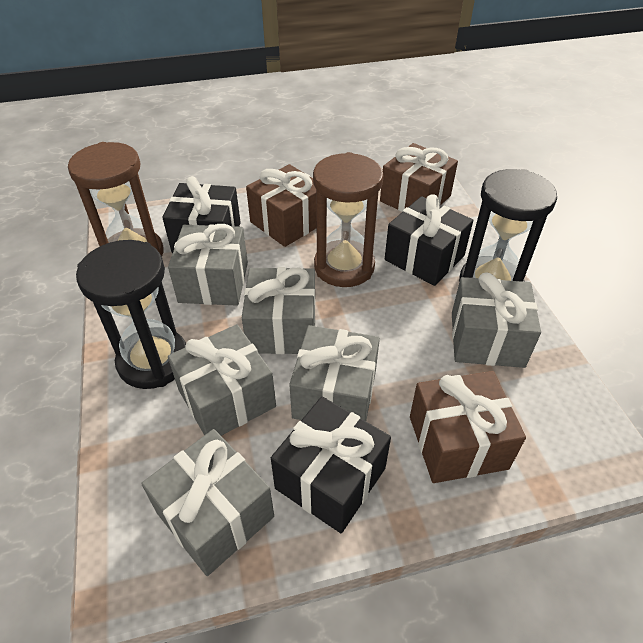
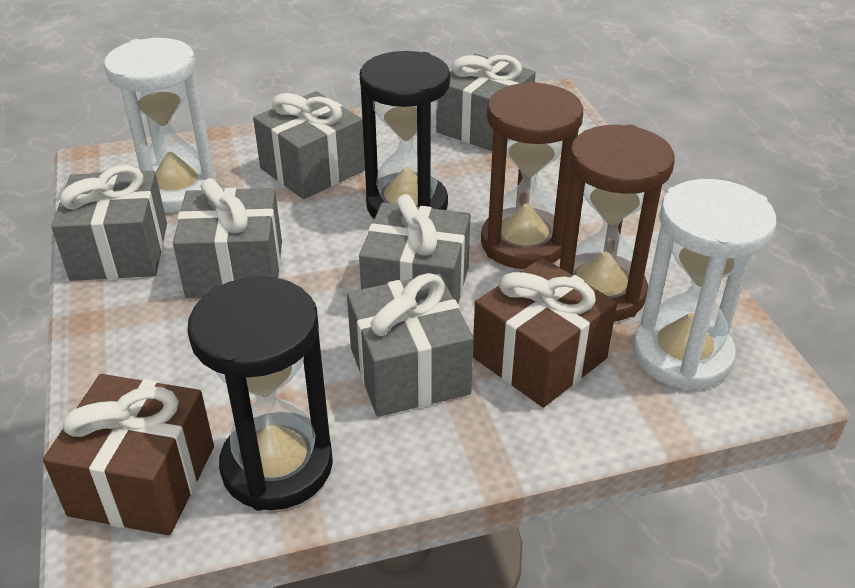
black gift: [162,176,241,253] [271,397,391,533] [385,194,473,286] = 3 -> none = 0
brown gift: [246,164,317,247] [380,143,458,212] [410,371,526,483] = 3 -> [43,374,214,535] [473,258,617,407] = 2
white hourglass: none = 0 -> [104,38,217,213] [633,179,776,391] = 2

